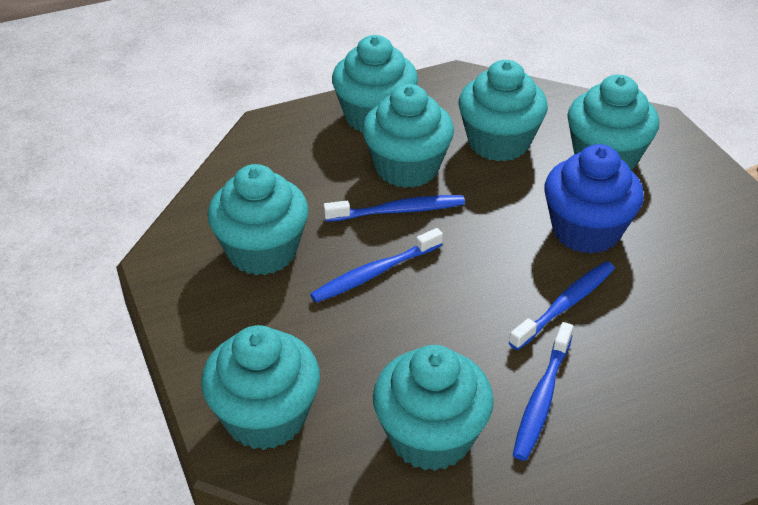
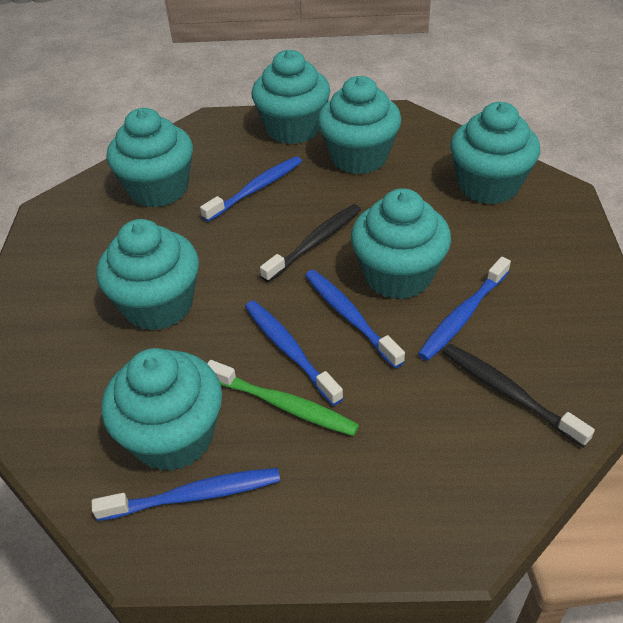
black toothbrush: none = 0 -> [260,204,361,283] [442,344,595,447] = 2
blue cupcake: [544,144,644,254] = 1 -> none = 0
blue toothbrush: [310,228,443,303] [323,195,465,222] [508,261,615,350] [513,322,574,461] = 4 -> [92,468,280,521] [200,156,302,222] [245,300,343,406] [305,270,405,368] [418,257,511,361] = 5
green toothbrush: none = 0 -> [207,360,359,436] = 1

